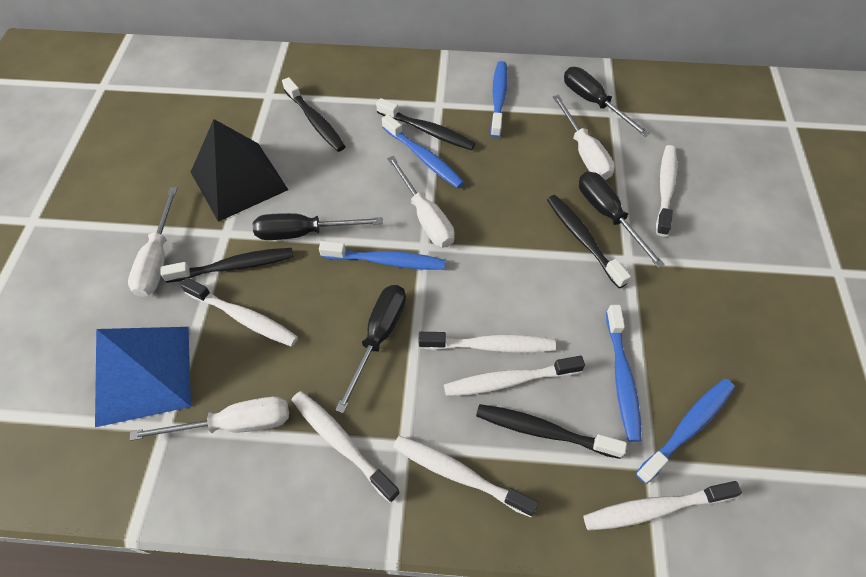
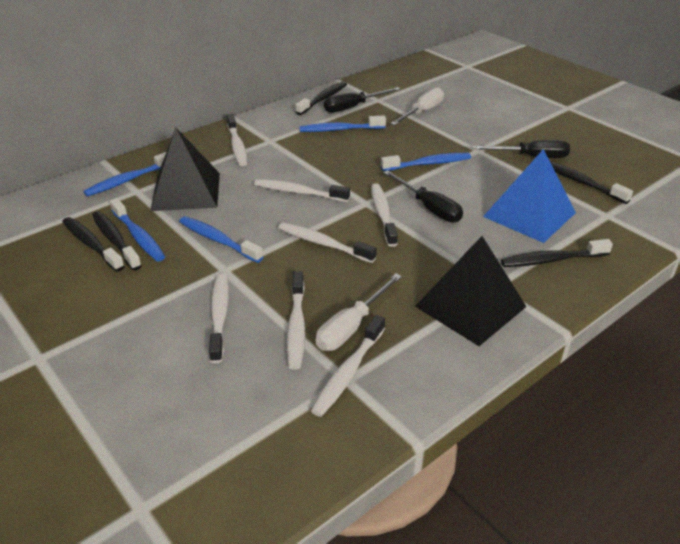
black pyramid: [191,119,289,222] = 1 -> [150,128,220,211] [415,236,526,346] = 2
black screwdriver: [253,213,383,240] [335,285,406,413] [564,67,650,137] [579,172,665,268] = 4 -> [324,87,400,113] [383,170,463,222] [472,140,570,158] = 3
white screwdriver: [128,187,178,297] [130,397,289,441] [387,156,455,248] [553,95,615,180] = 4 -> [316,273,402,351] [390,87,444,125] = 2

